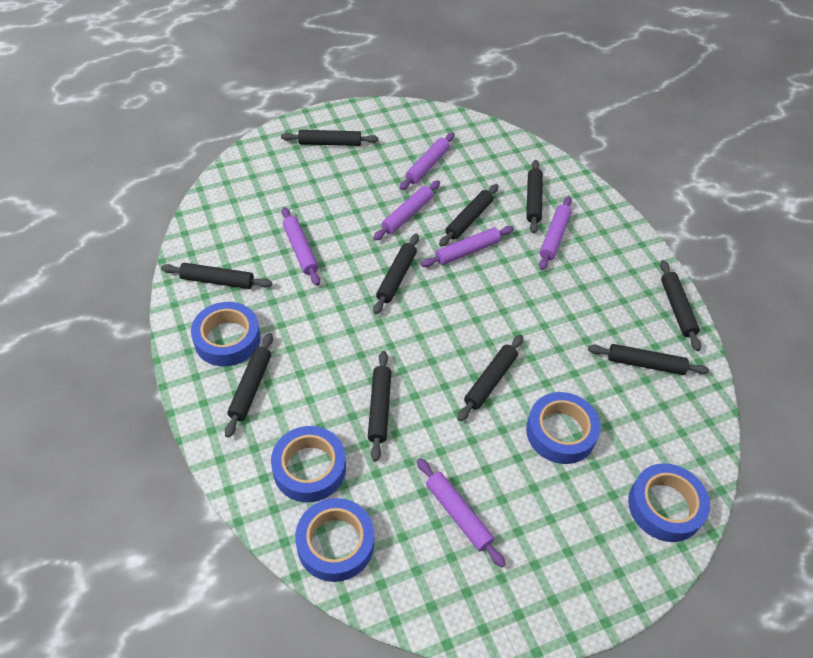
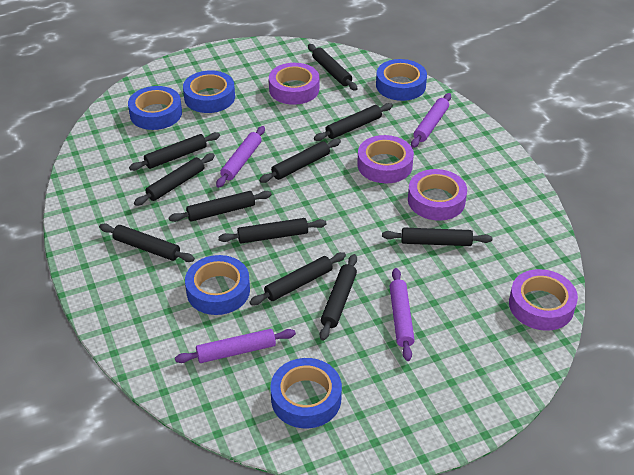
black rolling pin: [161,263,272,289] [225,333,273,438] [281,130,378,146] [368,351,391,461] [373,234,419,314] [439,184,499,247] [457,335,523,421] [526,160,543,233] [588,344,709,375] [660,260,701,351] = 10 -> [99,224,195,262] [129,132,220,171] [134,153,215,206] [169,191,272,222] [218,218,327,243] [249,252,346,305] [259,139,341,183] [308,44,358,91] [314,103,393,141] [320,254,357,340] [382,228,492,246] = 11
purple rolling pin: [282,207,320,286] [373,180,440,241] [400,132,455,190] [417,458,505,567] [421,226,514,267] [539,196,572,270] = 6 -> [175,329,296,363] [216,126,265,188] [390,268,415,361] [411,93,451,148] = 4
purple tape: none = 0 -> [269,63,319,105] [357,135,414,183] [408,169,467,221] [509,269,578,331] = 4

